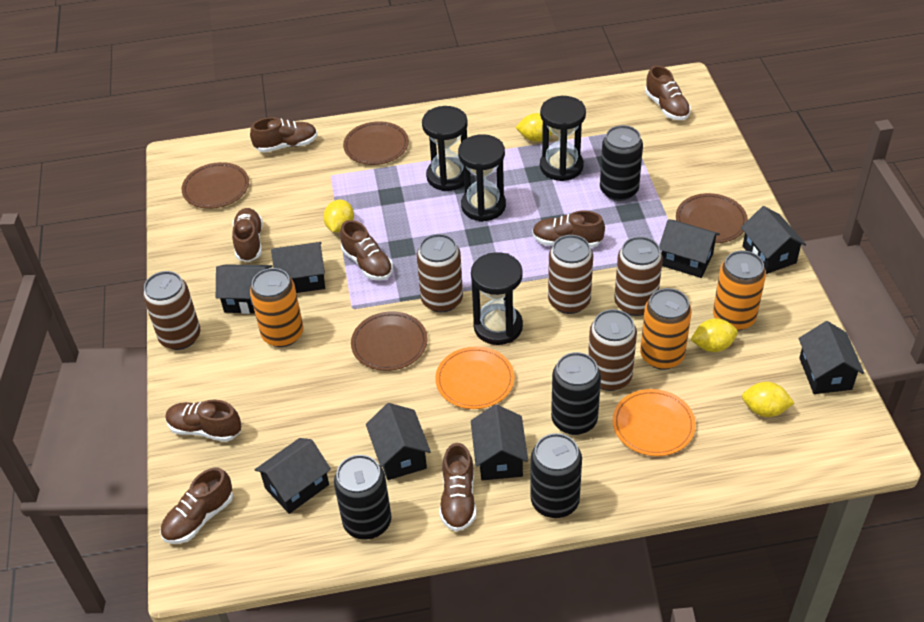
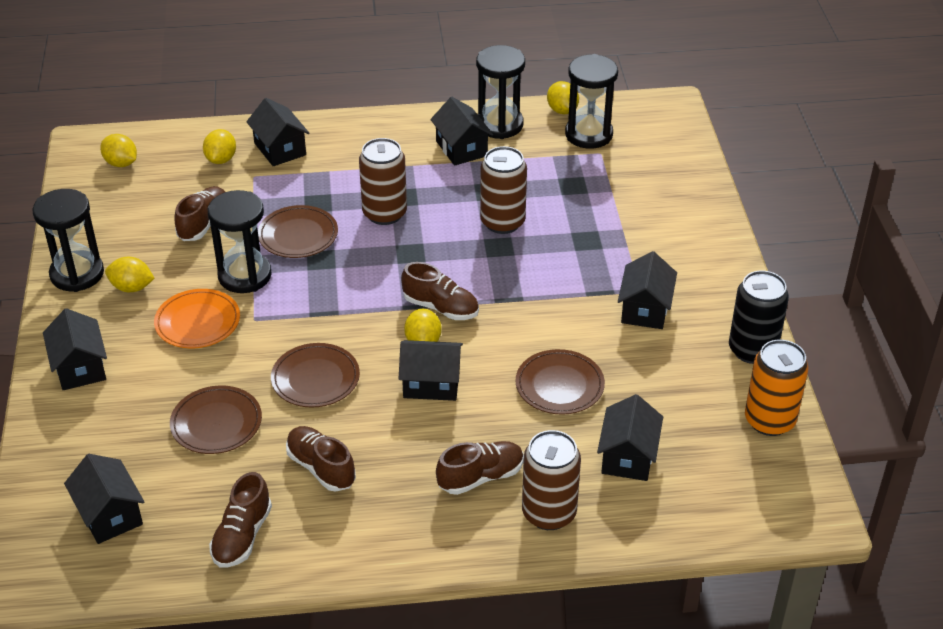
black can: [334,455,392,540] [531,433,582,518] [551,352,601,435] [600,125,643,201] = 4 -> [729,271,789,364] = 1
black house: [216,264,273,314] [255,438,331,514] [271,242,325,293] [366,403,431,480] [471,404,528,480] [659,219,720,278] [741,206,806,274] [799,321,864,394] = 8 -> [43,308,107,390] [64,454,145,544] [246,98,310,166] [399,340,463,401] [430,97,493,166] [597,394,663,481] [618,251,677,329] = 7
brown can: [143,271,200,350] [417,234,463,313] [548,235,593,314] [588,309,637,391] [614,236,663,316] = 5 -> [359,138,407,225] [480,146,527,234] [522,430,581,530] = 3
brown shoe: [160,467,233,544] [165,399,241,442] [232,208,263,262] [250,117,318,152] [340,220,393,281] [439,443,476,532] [532,211,605,247] [645,66,691,120] = 8 -> [174,186,225,241] [209,472,272,567] [286,426,356,492] [401,262,479,320] [436,441,524,495] = 5
orange can: [250,268,304,347] [640,288,692,370] [713,250,766,331] = 3 -> [745,340,809,436] = 1
orange plate: [435,346,515,409] [613,389,696,456] = 2 -> [154,289,240,348] = 1
yellow lemon: [323,200,354,233] [515,113,553,142] [690,318,738,352] [742,382,794,417] = 4 -> [100,134,137,167] [105,257,155,292] [203,129,236,164] [404,309,442,342] [547,81,579,114] = 5

